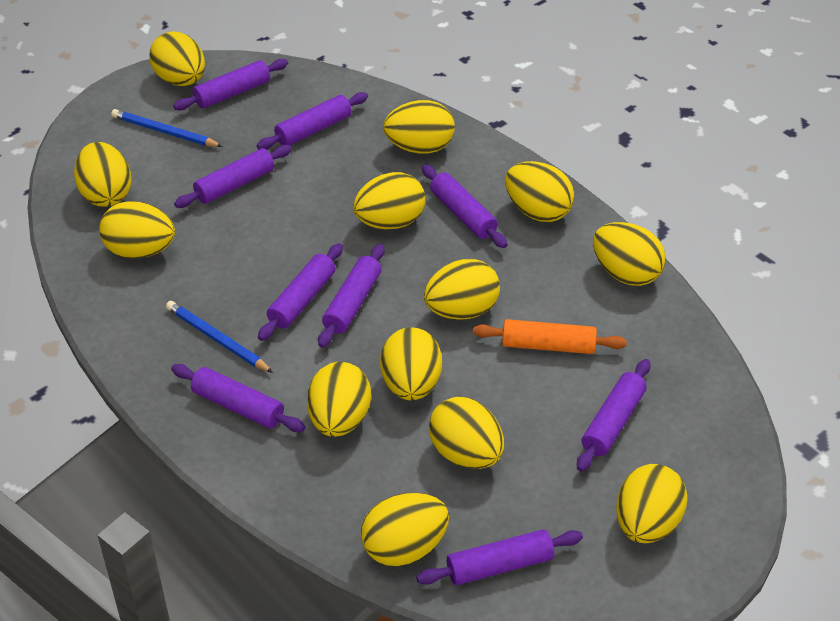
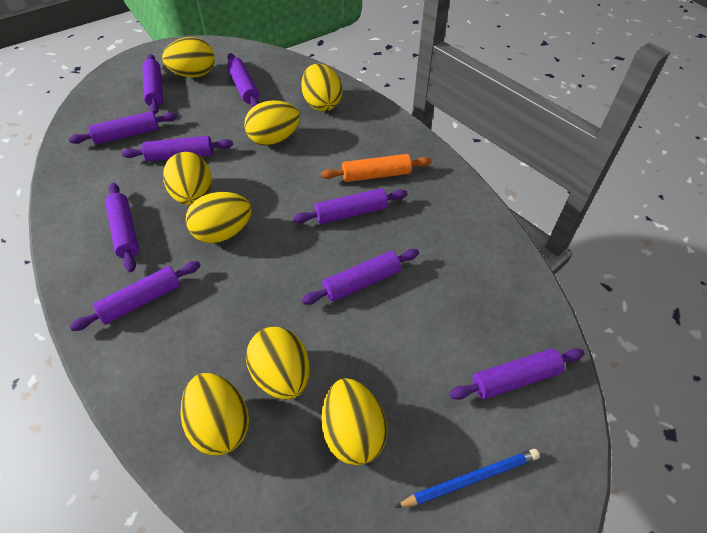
blue pencil: [111,109,223,147] [166,301,273,373] = 2 -> [395,449,540,508] = 1
yellow egg: [74,142,131,207] [99,201,175,259] [149,32,205,86] [307,362,371,437] [353,172,425,229] [361,493,449,566] [380,327,442,400] [383,100,455,153] [424,259,500,320] [429,397,504,469] [505,161,574,222] [593,222,666,286] [616,464,688,543] = 13 -> [162,37,215,78] [163,152,212,205] [180,373,249,456] [186,192,252,243] [244,100,300,146] [246,327,310,400] [301,63,342,111] [321,378,387,465] = 8

